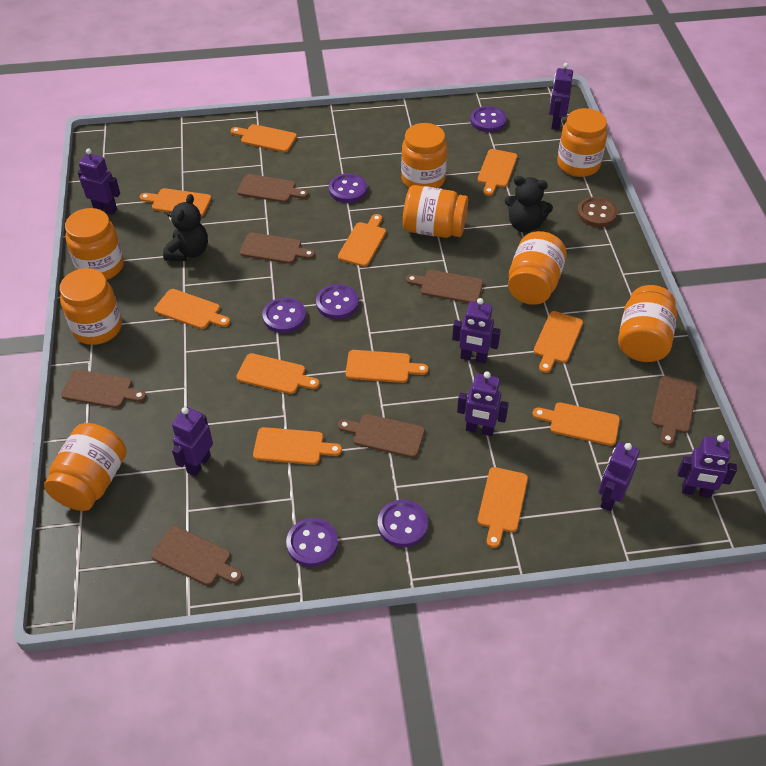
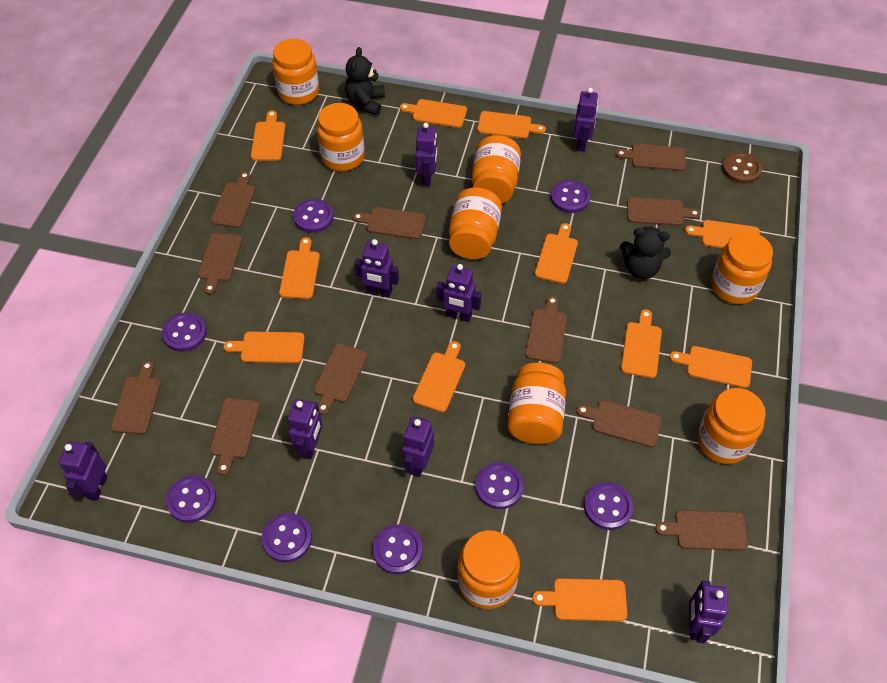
brown cutting board: [61,370,146,408] [151,526,242,586] [237,174,308,203] [240,232,315,264] [338,414,425,458] [406,270,483,303] [651,376,697,446] = 7 -> [111,361,161,434] [198,233,242,295] [210,398,260,475] [211,172,256,228] [314,343,368,415] [352,207,426,239] [525,296,567,363] [576,400,662,447] [616,144,686,171] [627,197,701,226] [655,510,748,551] = 11
purple button: [263,297,306,333] [286,518,338,567] [316,284,359,319] [329,174,367,203] [378,500,428,547] [470,106,507,132] = 6 -> [162,312,207,352] [166,475,216,523] [262,513,312,563] [293,199,334,233] [373,524,423,575] [475,463,524,509] [551,180,590,213] [584,482,633,530] = 8
purple robot: [78,149,120,215] [172,407,213,476] [452,298,501,364] [457,372,509,436] [549,63,573,130] [599,442,640,512] [678,435,737,498] = 7 -> [59,441,107,501] [288,399,323,459] [354,239,399,297] [402,416,434,477] [416,123,437,186] [436,264,481,322] [574,88,598,152] [689,580,728,643] = 8

